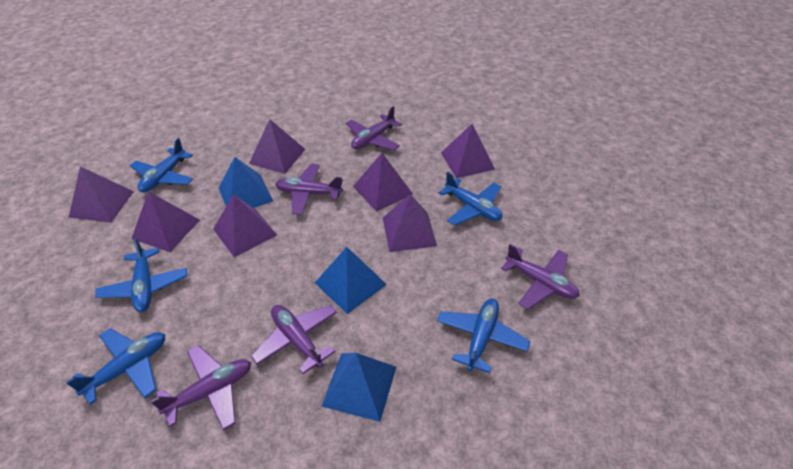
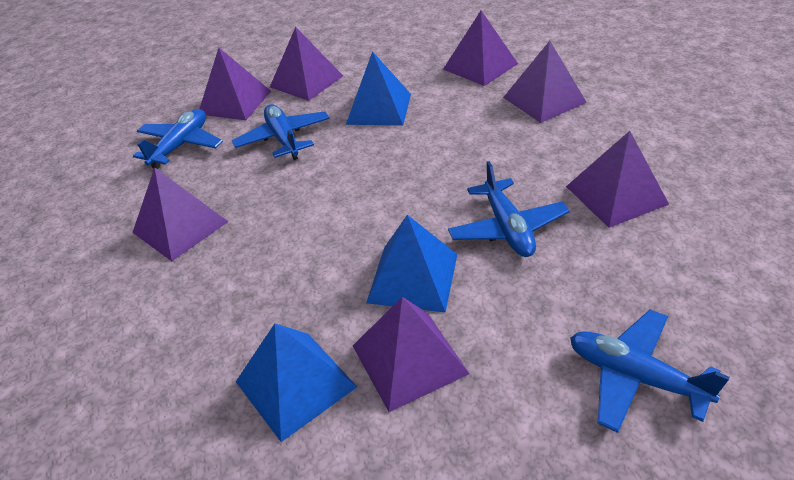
blue plane: [66,328,165,405] [95,237,187,312] [130,138,193,192] [437,298,531,373] [439,172,502,226] = 5 -> [133,109,223,169] [232,104,330,160] [448,161,570,257] [570,310,730,433] = 4
purple plane: [151,345,251,431] [251,305,337,374] [275,164,343,215] [346,106,402,150] [501,244,580,309] = 5 -> none = 0

